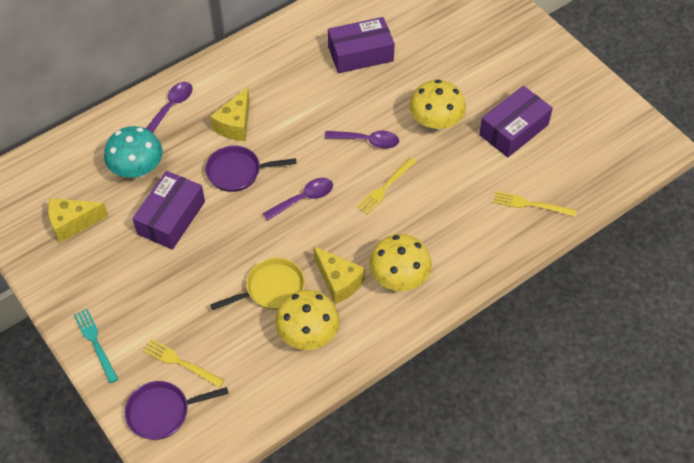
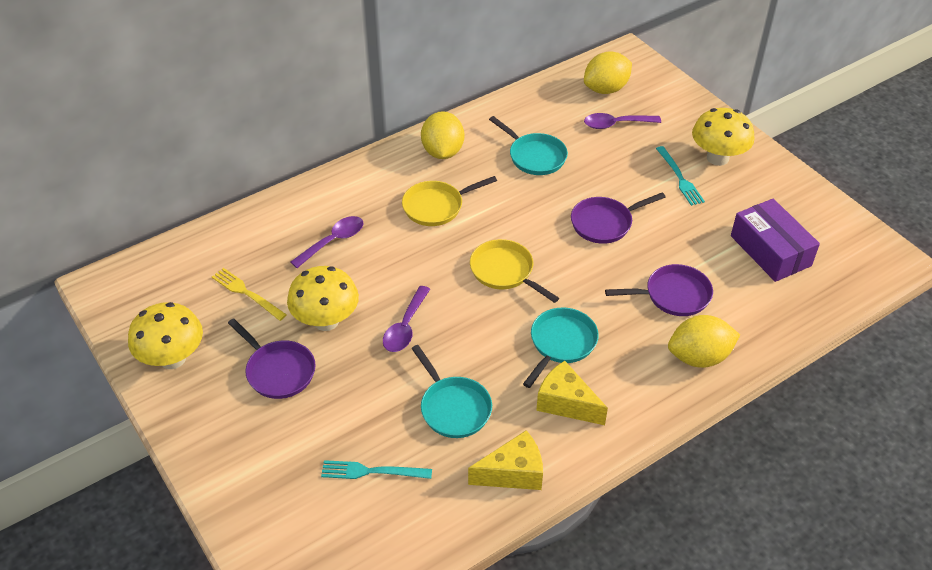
purple box: [132,171,205,250] [328,17,395,73] [479,86,553,157] = 3 -> [731,199,820,282] = 1
purple pan: [125,381,229,440] [205,146,297,192] = 2 -> [228,318,316,399] [571,192,665,244] [605,264,713,316] = 3
turquoise fork: [74,309,118,383] = 1 -> [321,460,432,479] [656,146,705,206] = 2
turquoise mushroom: [104,126,163,179] = 1 -> none = 0
turquoise pan: none = 0 -> [411,345,492,438] [489,116,568,175] [523,307,599,388] = 3
yellow cheese: [48,198,108,243] [210,87,250,141] [314,247,365,304] = 3 -> [468,430,543,490] [536,361,608,425] = 2
yellow fork: [143,339,224,388] [357,158,416,215] [493,191,576,217] = 3 -> [212,268,287,321] = 1
yellow lemon: none = 0 -> [421,111,464,159] [584,52,632,94] [668,315,740,368] = 3
yellow pan: [210,258,305,310] = 1 -> [402,176,497,226] [470,239,559,303] = 2

